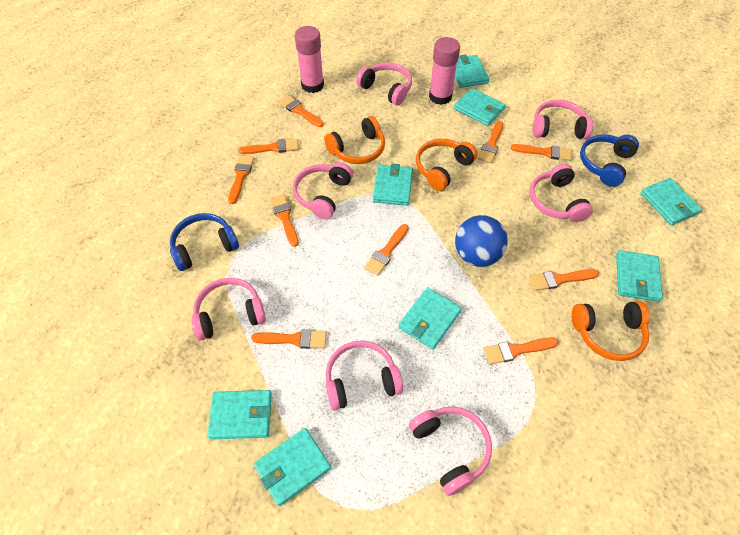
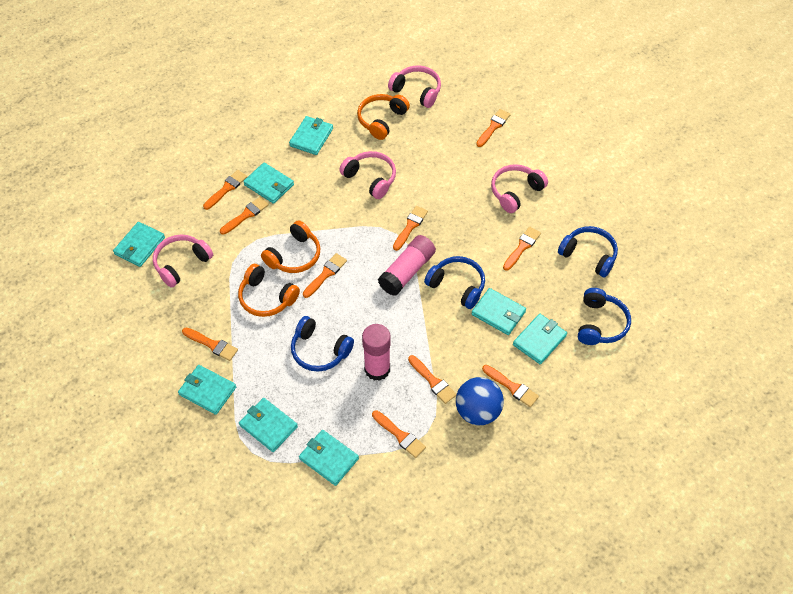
blue headphones: [170,213,239,271] [580,134,639,187] = 2 -> [291,316,354,372] [424,256,485,309] [558,226,618,277] [578,288,631,345] = 4
pink headphones: [191,278,266,341] [293,162,353,219] [326,340,403,410] [356,62,412,106] [409,406,492,496] [530,164,593,222] [533,99,593,139] = 7 -> [153,235,213,288] [339,151,396,199] [388,65,441,108] [491,164,548,213] = 4

